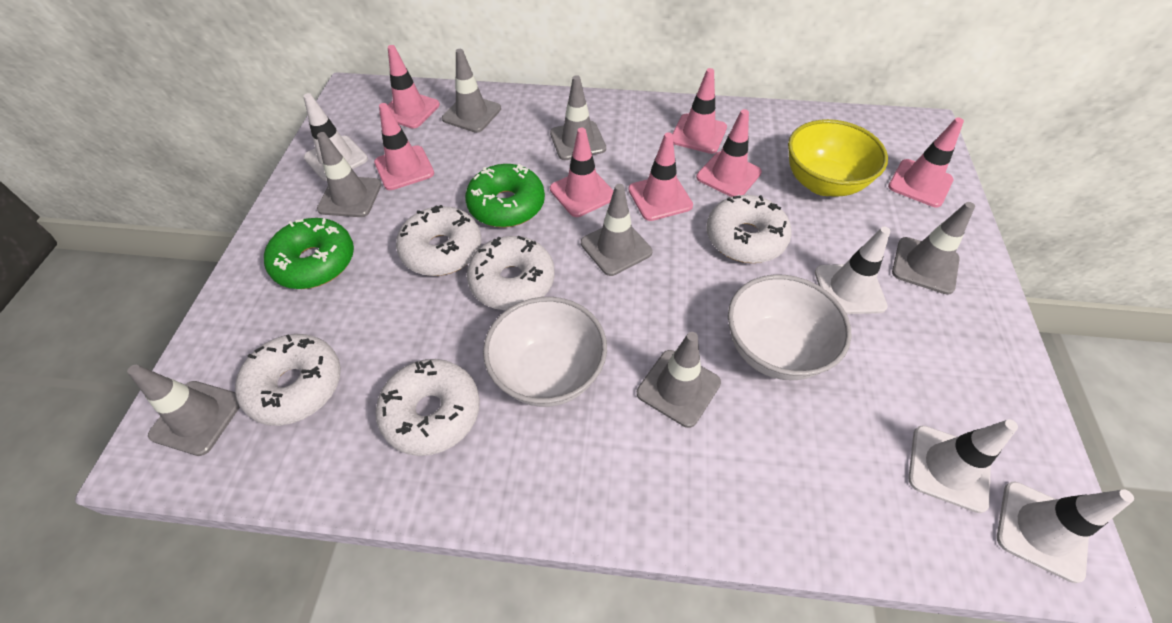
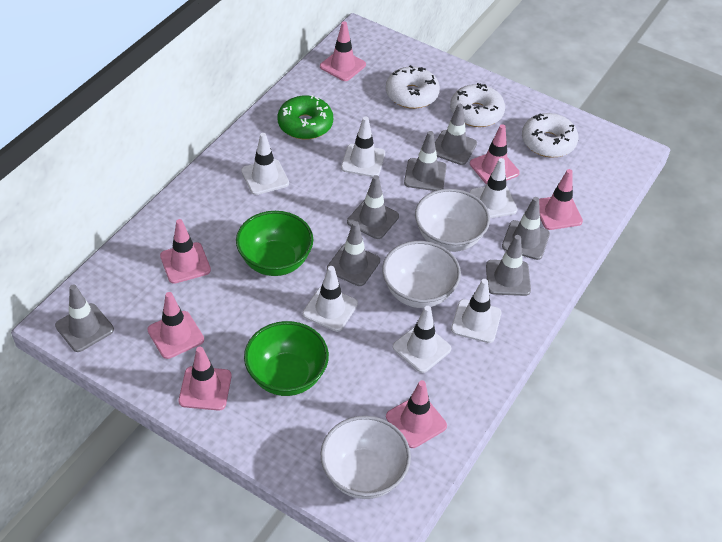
green bowl: none = 0 -> [236,211,313,276] [244,321,329,396] = 2
green donut: [264,218,354,289] [465,164,545,227] = 2 -> [278,95,333,140] = 1
white bowl: [483,297,607,407] [728,275,852,380] = 2 -> [320,416,411,499] [382,241,461,308] [415,189,490,252] = 3
white donut: [235,334,341,426] [376,359,480,456] [396,205,481,276] [467,236,554,310] [707,195,792,263] = 5 -> [386,65,440,109] [450,83,505,127] [522,113,578,157] = 3
white traffic cone: [303,93,368,181] [815,227,890,314] [909,419,1018,513] [997,482,1134,583] = 4 -> [241,133,289,195] [303,266,358,332] [341,116,385,177] [393,306,451,373] [451,279,501,343] [470,158,518,218] = 6
yellow bowl: [788,119,888,197] = 1 -> none = 0

